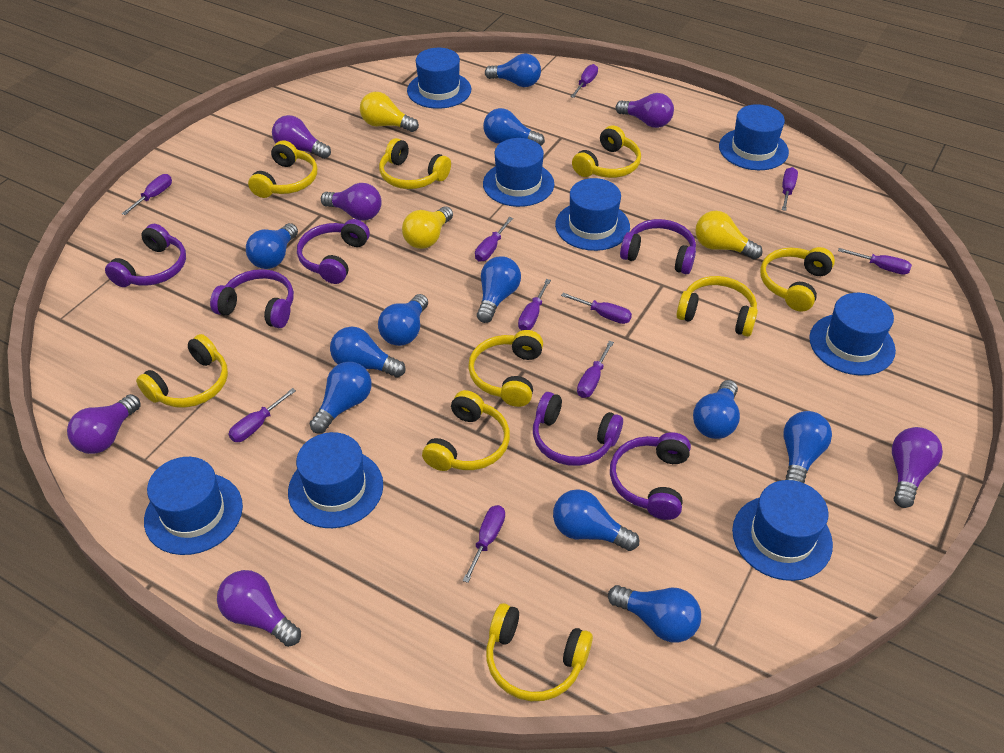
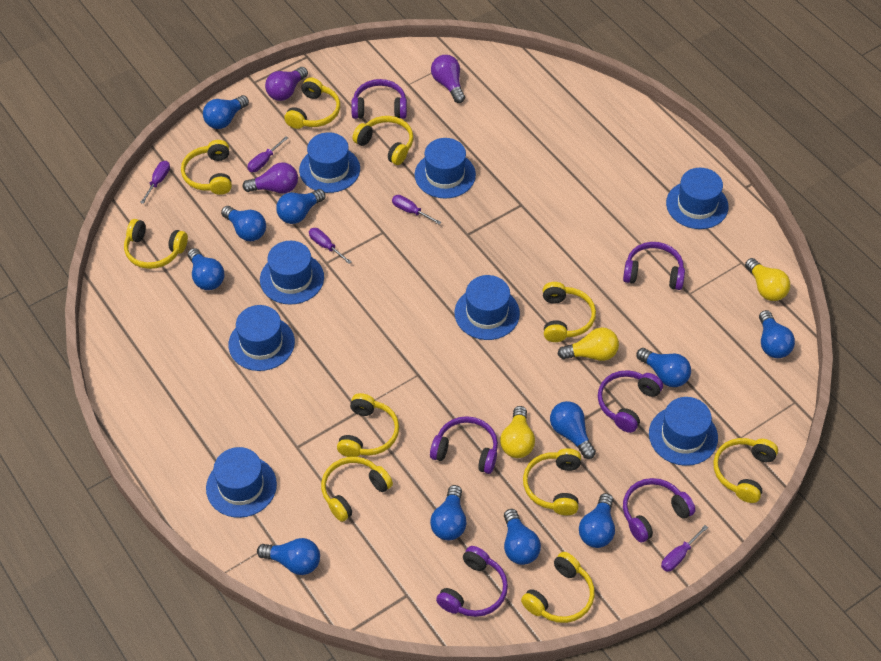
purple light bulb: [67,394,141,454] [217,570,301,647] [272,115,331,159] [321,183,382,221] [616,93,674,128] [892,427,943,508] = 6 -> [243,162,298,194] [265,67,308,101] [431,55,465,103] = 3
purple screwdriver: [122,174,172,215] [228,388,296,442] [463,505,505,583] [475,217,513,262] [518,279,551,330] [561,293,632,324] [570,64,598,98] [577,341,614,398] [782,167,798,211] [838,248,912,275] = 10 -> [140,161,170,204] [247,136,288,172] [309,228,352,264] [392,195,441,224] [661,525,708,572] = 5
yellow headphones: [136,334,228,408] [248,140,317,198] [379,138,451,189] [422,390,510,471] [468,330,543,407] [486,603,593,701] [572,126,641,178] [676,276,758,337] [760,247,835,312] = 9 -> [124,219,188,269] [181,140,232,195] [284,78,340,129] [321,457,393,522] [337,393,399,457] [352,116,413,165] [521,552,595,623] [523,448,581,515] [543,282,596,342] [713,438,778,503] = 10

